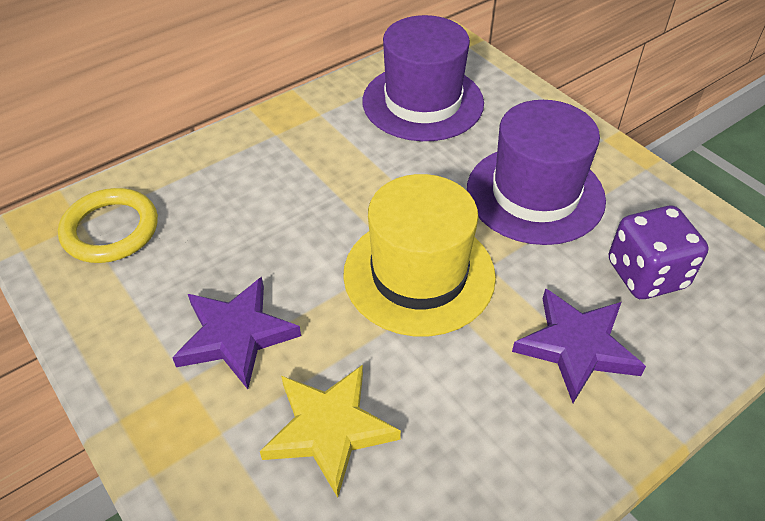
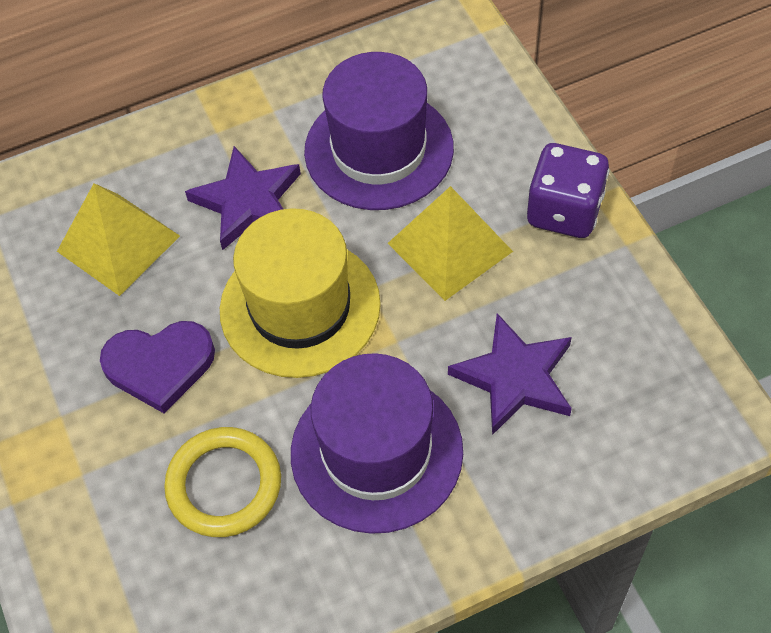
purple heart: none = 0 -> [100,321,215,413] = 1
yellow pyramid: none = 0 -> [57,183,180,296] [388,186,513,301] = 2
yellow star: [260,365,401,498] = 1 -> none = 0

